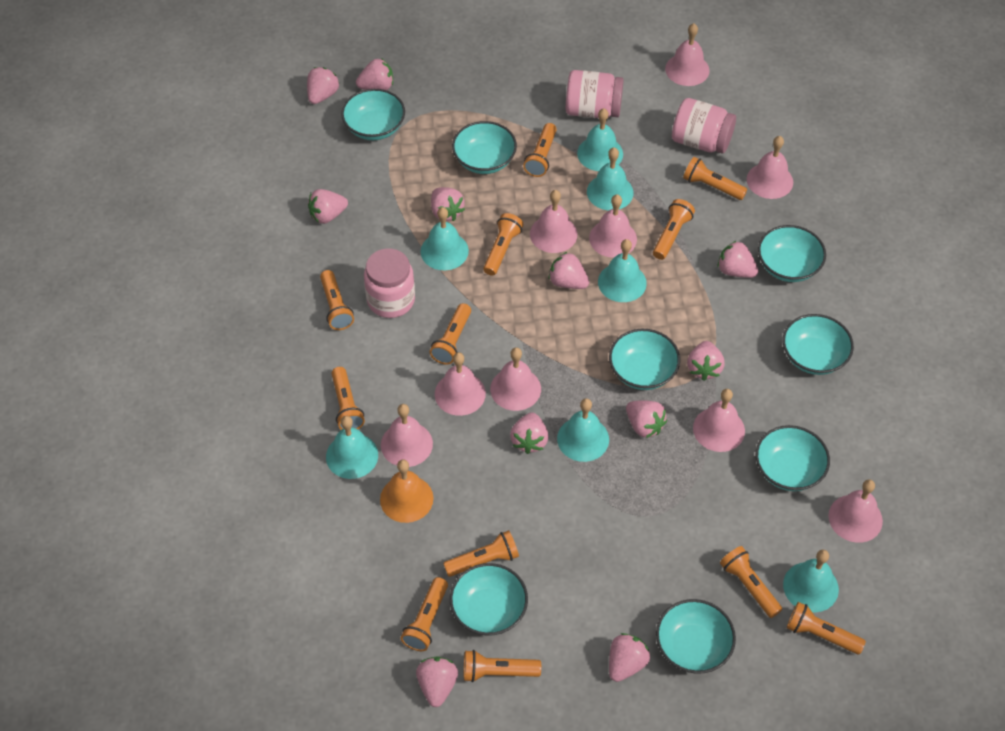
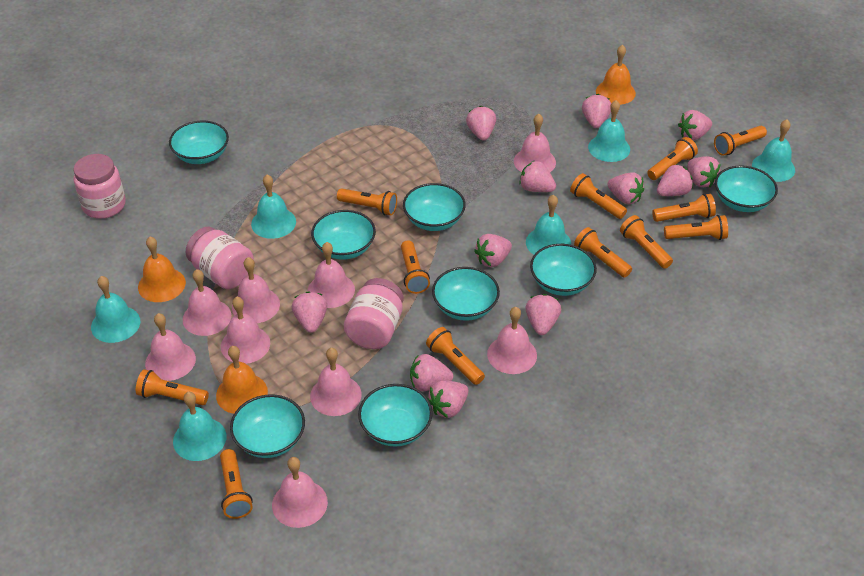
orange bell: [380,460,433,523] = 1 -> [138,237,186,302] [216,346,268,414] [596,45,636,105] = 3
pink strawberry: [307,67,339,104] [308,189,348,224] [356,58,393,90] [416,657,458,707] [431,187,465,221] [510,412,549,454] [549,252,589,289] [609,633,650,682] [626,400,667,438] [687,341,725,381] [718,241,758,278] = 11 -> [292,291,327,333] [410,354,453,391] [428,380,469,418] [466,106,496,141] [474,234,512,267] [519,161,556,192] [525,294,561,335] [582,94,611,128] [607,172,644,204] [657,164,693,196] [678,110,712,141] [687,156,721,187] = 12
turquoise bell: [326,416,378,479] [421,207,469,270] [557,398,609,462] [577,108,623,171] [587,148,634,210] [598,239,647,302] [783,549,839,612] = 7 -> [91,276,140,343] [173,392,226,461] [251,175,296,239] [526,194,571,255] [588,100,630,162] [752,119,795,182] = 6

